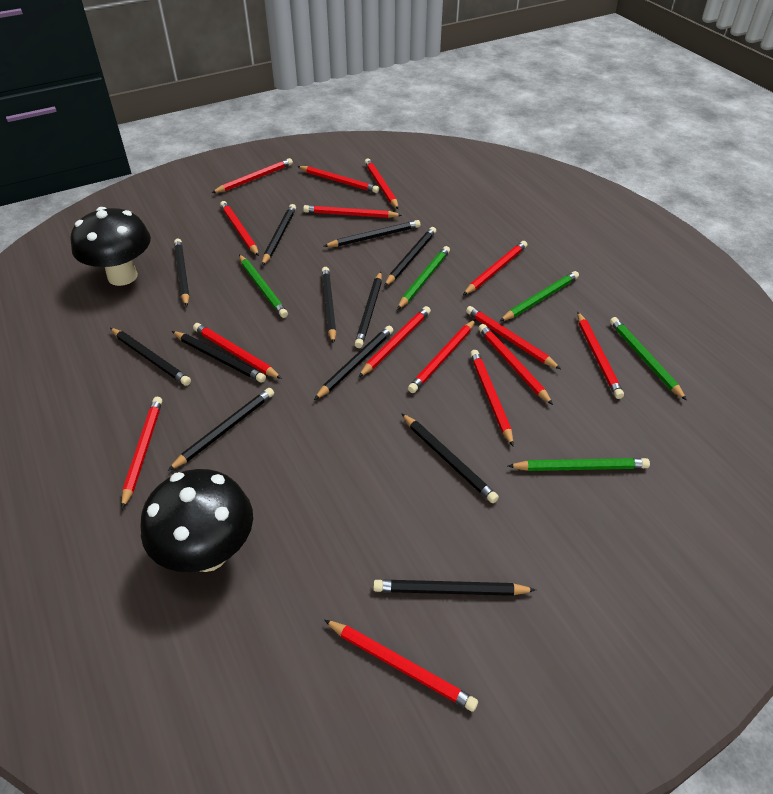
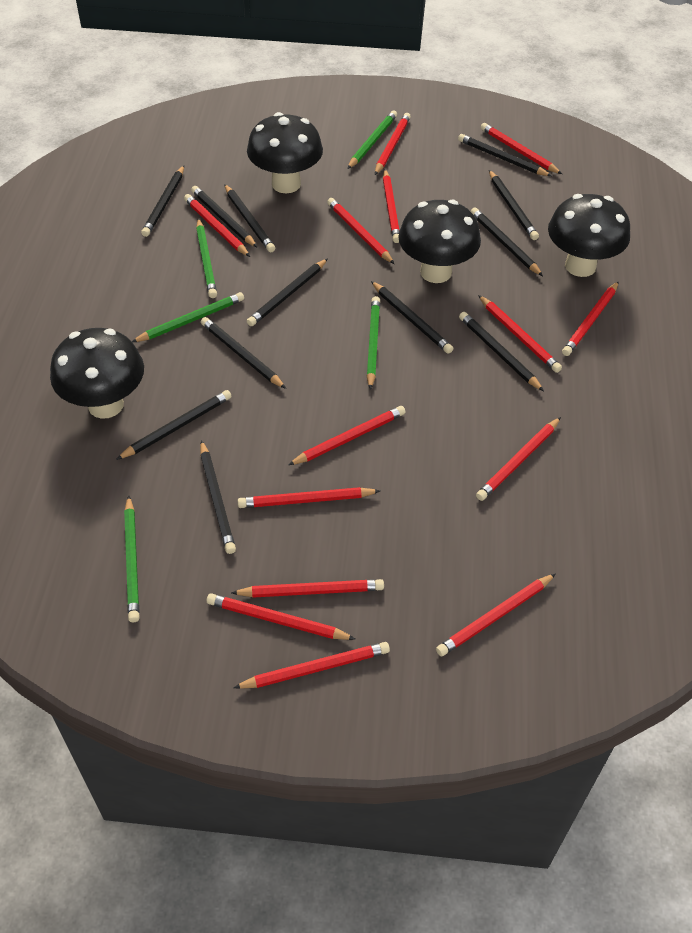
black mushroom: [71,207,151,286] [140,469,253,572] = 2 -> [50,328,144,419] [247,112,323,193] [398,200,481,283] [548,194,630,277] = 4
red pencil: [121,397,162,509] [193,323,282,379] [212,158,293,193] [220,201,259,256] [297,166,379,193] [303,205,402,218] [324,620,478,712] [359,306,431,377] [365,159,399,209] [408,319,476,393] [463,241,527,295] [466,306,561,369] [470,350,514,447] [478,324,553,405] [577,312,624,399] = 15 -> [184,194,250,257] [207,593,355,640] [231,579,384,598] [233,642,390,689] [237,487,380,508] [288,406,406,465] [327,198,394,264] [375,113,411,175] [383,169,399,243] [436,574,556,657] [476,417,561,501] [478,295,562,373] [481,123,562,174] [562,281,619,356] = 14

